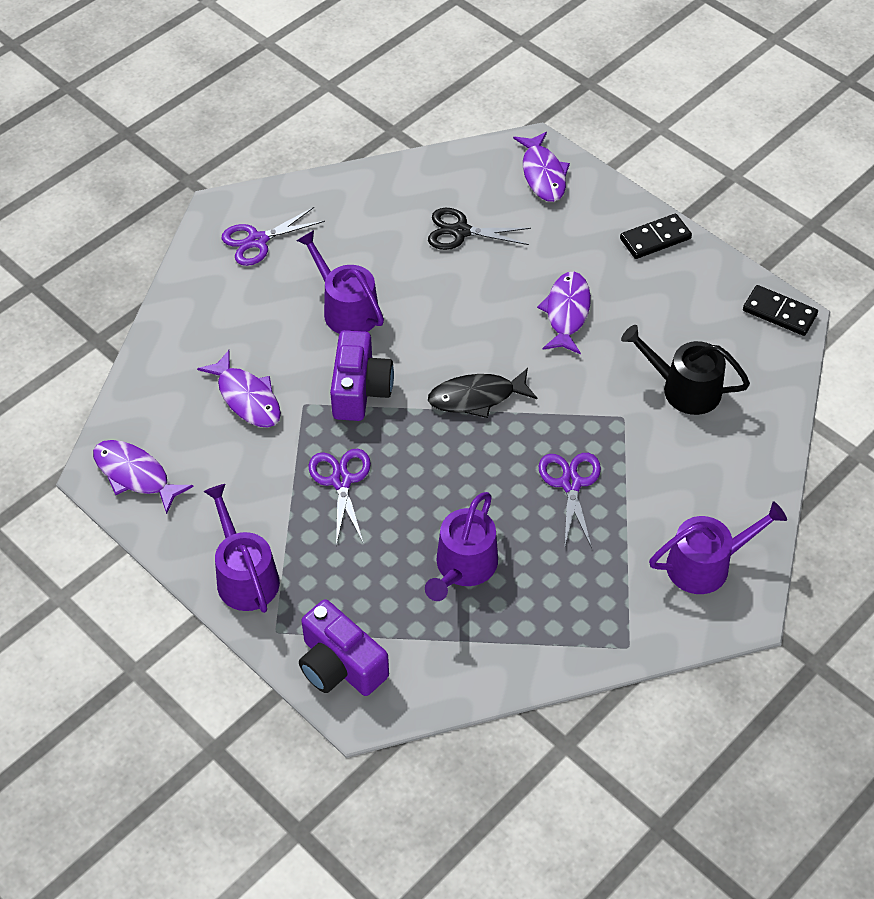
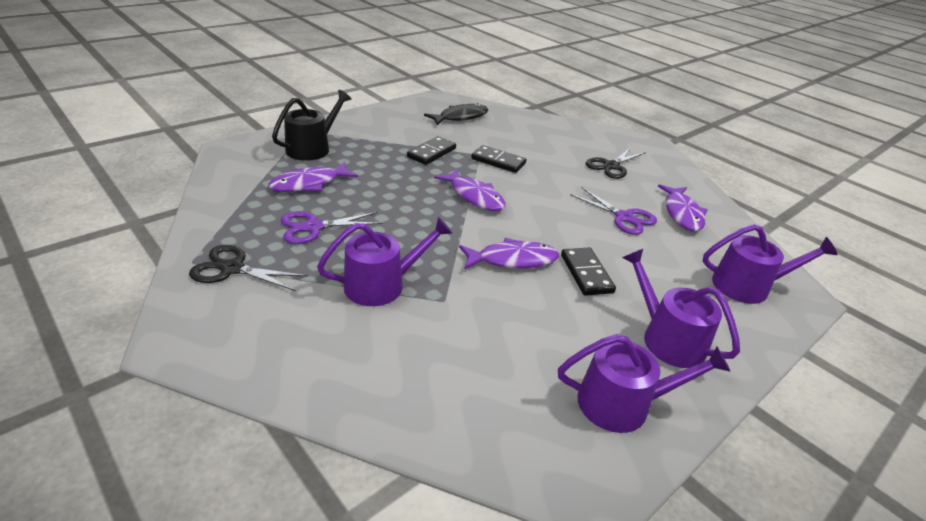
black domino: [620,213,692,259] [743,285,818,336] = 2 -> [407,136,456,165] [471,145,526,173] [561,248,616,296] = 3
black scissors: [428,208,531,250] = 1 -> [189,245,308,291] [586,147,646,179] = 2
purple camera: [299,599,389,696] [330,330,394,421] = 2 -> none = 0
purple scissors: [222,207,325,266] [308,449,371,546] [539,453,601,548] = 3 -> [281,211,383,244] [570,187,657,235] = 2

